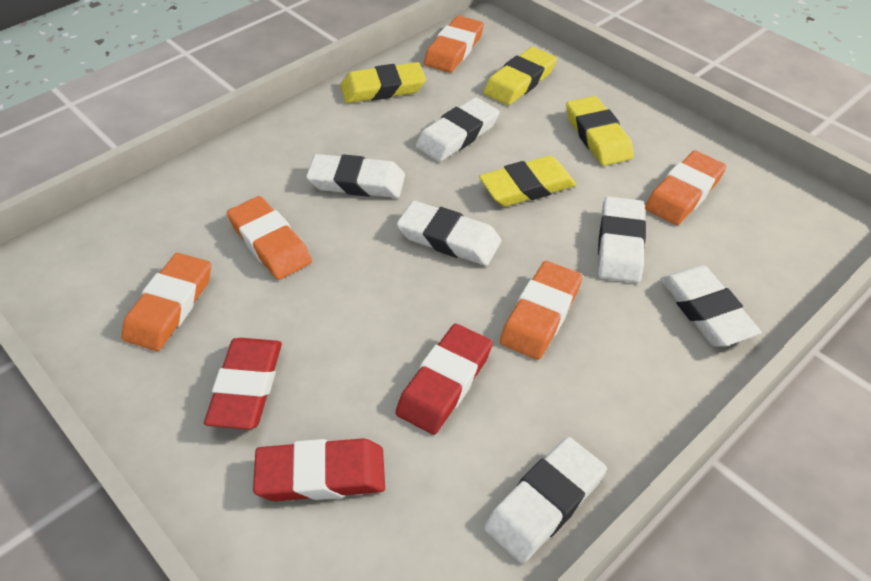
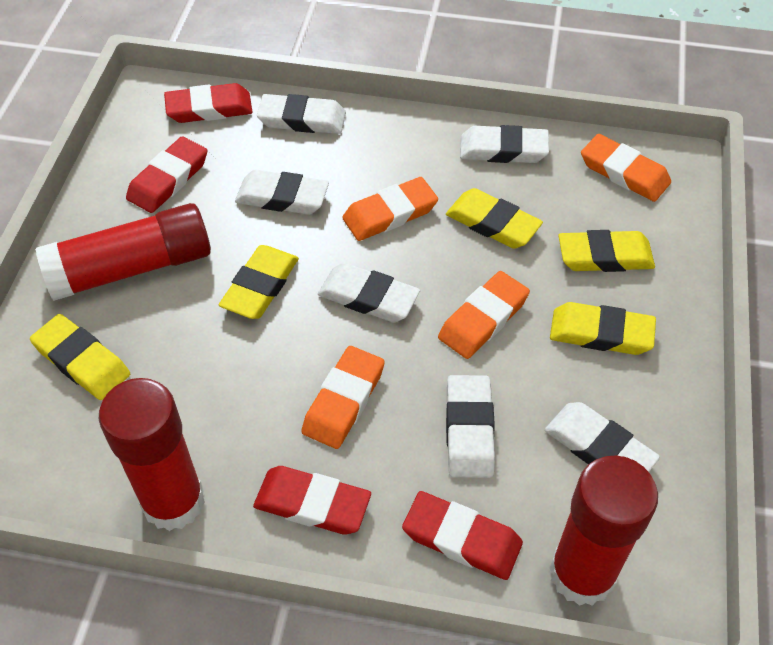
orange eraser: [121,253,211,351] [227,196,312,280] [424,16,484,73] [500,261,583,360] [645,150,726,225] = 5 -> [301,346,385,449] [342,177,438,241] [438,271,530,359] [581,134,671,202] = 4
red eraser: [204,338,282,430] [253,438,385,501] [396,324,493,435] = 3 -> [126,136,207,213] [164,83,253,123] [253,466,371,535] [402,491,523,580] = 4
red glue stick: none = 0 -> [35,203,211,301] [99,378,205,531] [549,455,658,606] = 3
yellow eraser: [340,62,426,103] [479,156,577,207] [483,47,557,105] [566,96,634,166] = 4 -> [30,314,130,400] [219,245,299,319] [446,188,543,249] [550,302,656,355] [558,230,655,272] = 5

